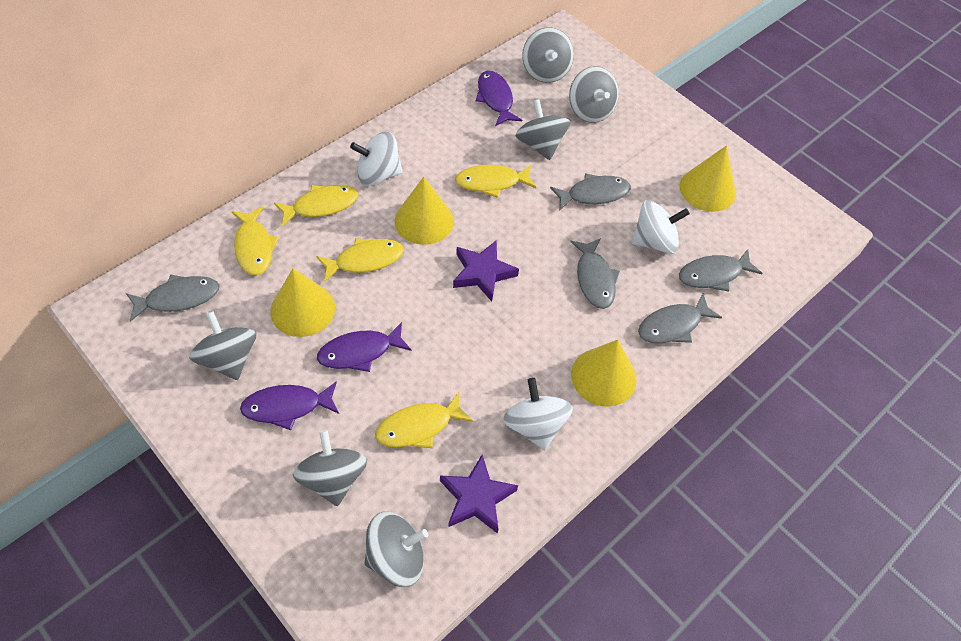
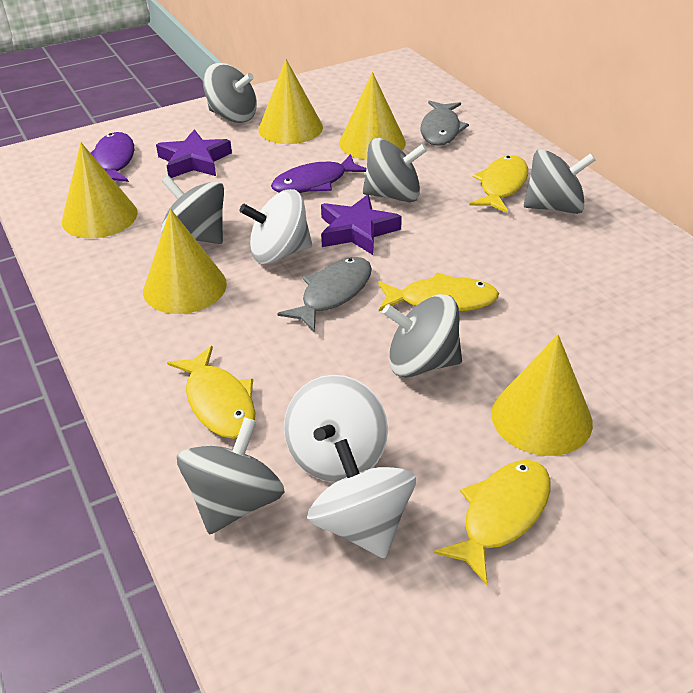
grey fish: [126,274,220,322] [550,173,631,211] [570,238,620,309] [638,293,722,343] [679,249,762,292] = 5 -> [277,257,372,332] [420,101,469,146] = 2
purple fish: [240,381,339,430] [317,322,412,372] [476,71,522,126] = 3 -> [91,132,134,182] [271,154,367,193] = 2
yellow cone: [271,268,335,337] [395,177,454,245] [571,340,637,407] [680,145,736,212] = 4 -> [62,143,138,238] [143,209,227,314] [259,59,323,144] [339,72,406,160] [491,335,593,456] = 5
yellow fish: [232,206,279,275] [274,185,358,227] [316,238,404,283] [375,392,473,448] [455,165,536,198] = 5 -> [167,346,255,439] [378,272,499,311] [434,460,550,585] [470,155,528,213] = 4

